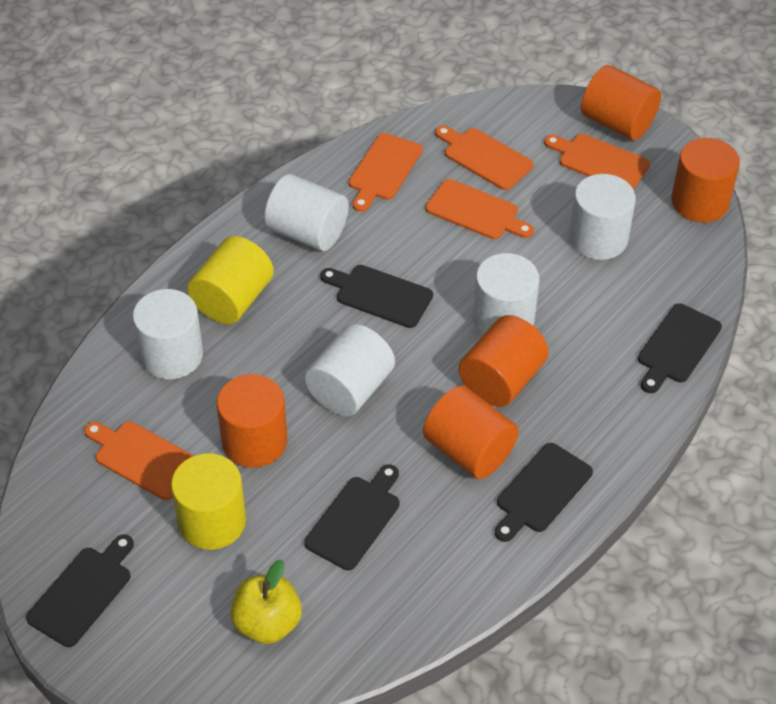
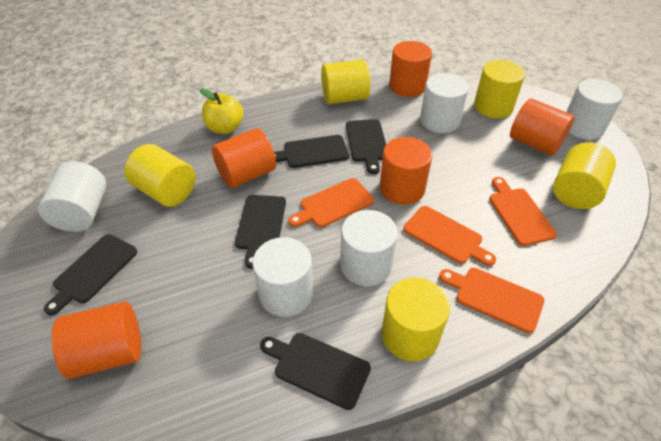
orange cutting board: [84,421,194,500] [349,133,423,212] [425,179,534,239] [435,125,533,190] [544,134,650,190] = 5 -> [288,178,374,228] [403,206,496,266] [439,268,544,333] [489,177,557,246] = 4
yellow cylinder: [171,453,246,550] [187,236,274,324] = 2 -> [124,144,195,207] [321,59,370,104] [382,277,450,362] [474,60,525,118] [553,142,616,209] = 5

